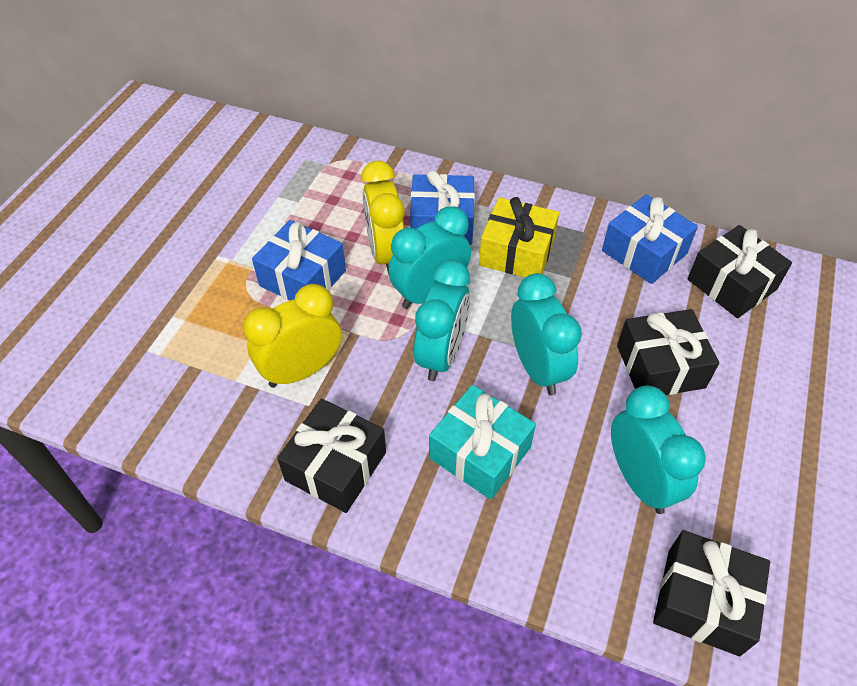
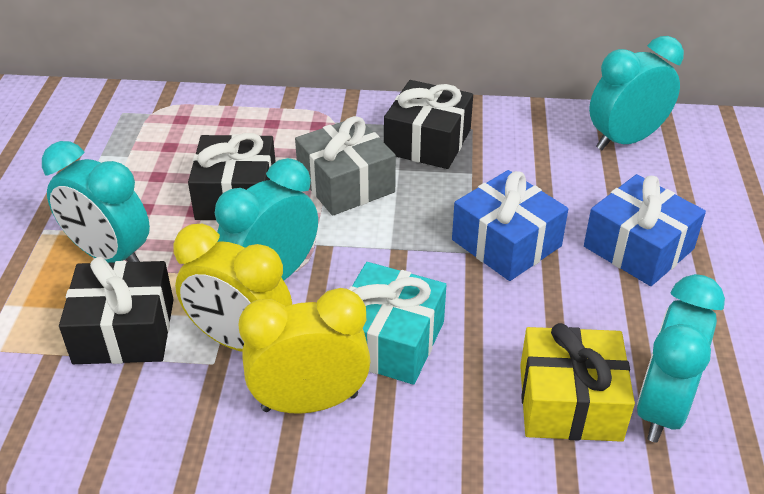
black gift: [277,399,386,513] [617,309,719,395] [653,530,770,656] [687,225,792,318] = 4 -> [59,257,174,364] [188,133,276,220] [384,80,473,169] = 3
blue gift: [252,220,346,300] [410,170,475,245] [602,194,698,284] = 3 -> [452,170,568,281] [584,174,706,286] = 2
grey gift: none = 0 -> [295,116,396,216] = 1

